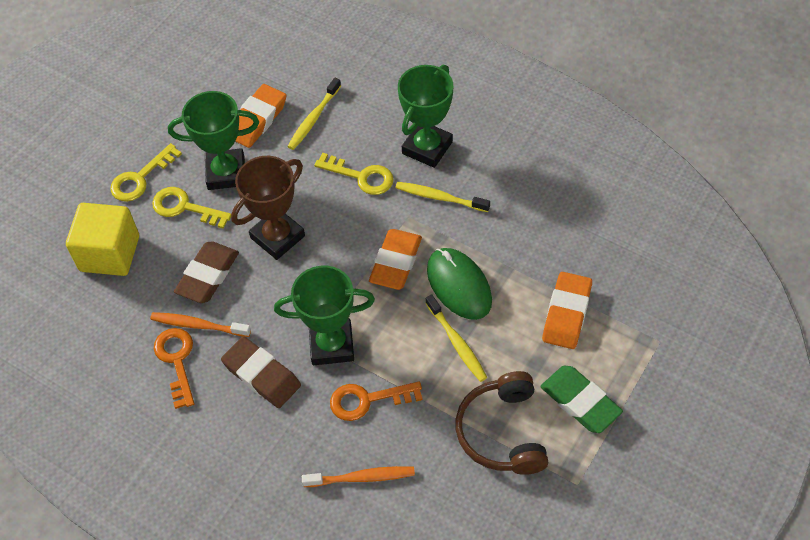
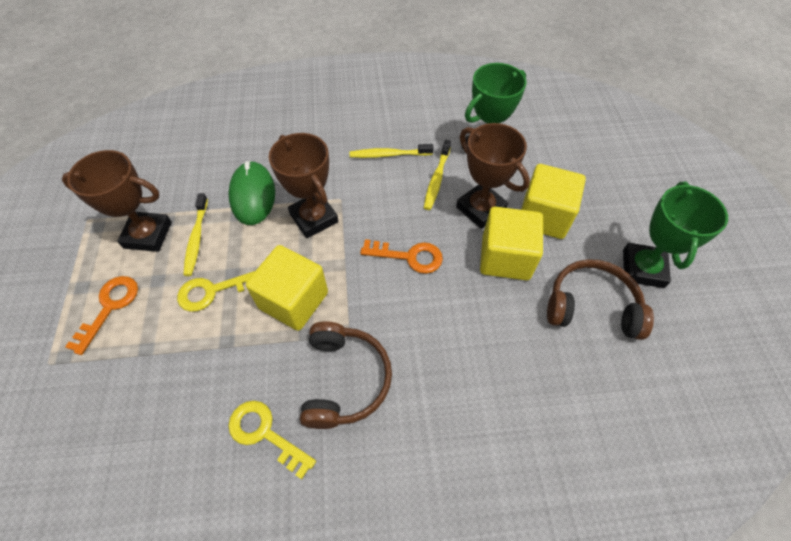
brown eraser: [174,242,239,303] [221,337,301,408] = 2 -> none = 0
brown headphones: [456,371,548,475] = 1 -> [300,321,392,429] [547,259,654,340] = 2
brown trophy: [231,156,305,260] = 1 -> [62,150,172,252] [269,133,338,238] [456,123,530,229] = 3
green eraser: [541,366,623,433] = 1 -> none = 0
green trophy: [168,91,259,190] [274,266,375,365] [398,65,453,168] = 3 -> [462,63,527,148] [623,182,728,288] = 2
orange eraser: [235,84,286,148] [369,229,422,290] [542,272,592,349] = 3 -> none = 0
orange toothbrush: [150,312,251,337] [302,466,415,487] = 2 -> none = 0
yellow cube: [66,203,139,276] = 1 -> [246,245,328,331] [480,207,543,280] [521,164,586,239] = 3
yellow key: [110,143,182,202] [152,187,231,229] [314,153,394,195] = 3 -> [177,271,255,312] [228,401,316,479] = 2

